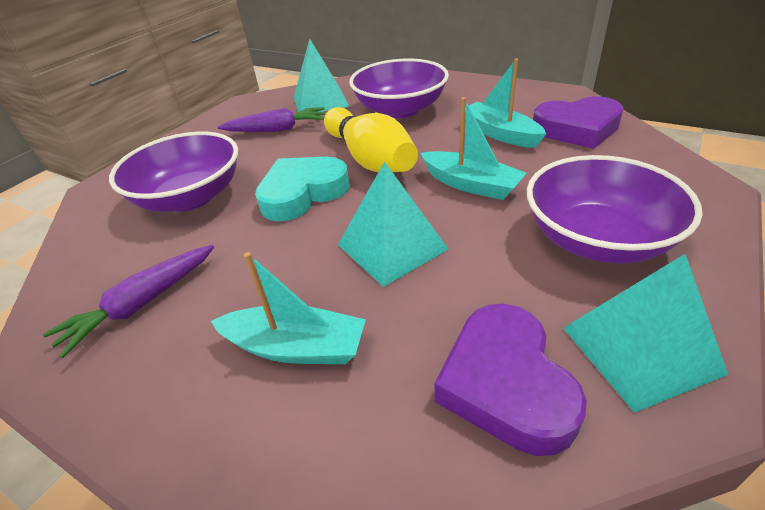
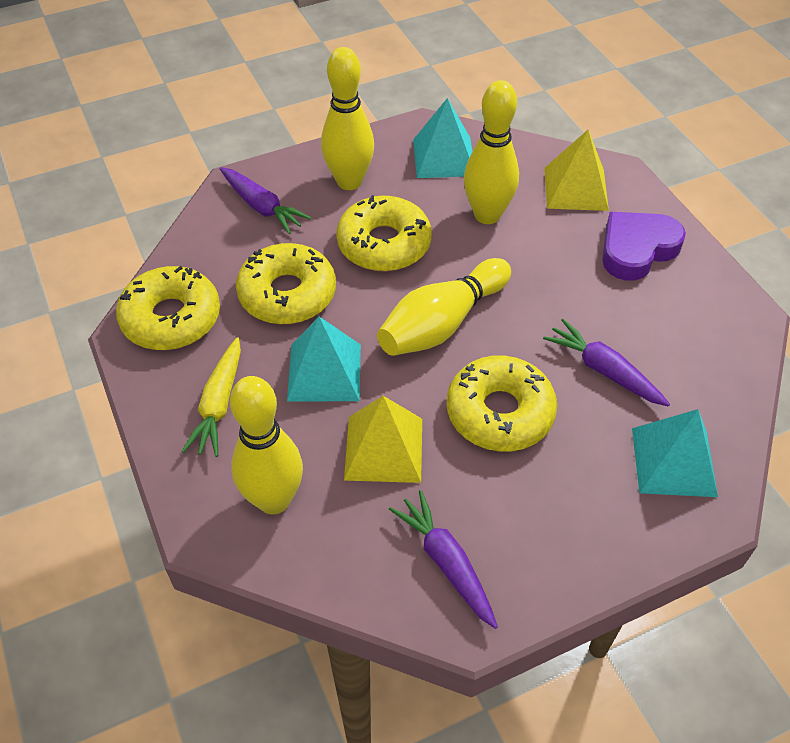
purple bowl: [109,132,238,212] [349,59,449,118] [527,155,703,264] = 3 -> none = 0
purple carrot: [43,245,214,358] [218,107,325,132] = 2 -> [220,167,311,234] [389,490,498,629] [543,319,670,406] = 3
purple heart: [435,303,587,456] [533,96,624,149] = 2 -> [602,212,686,281] = 1
turquoise boat: [211,252,366,364] [420,97,527,200] [460,58,546,148] = 3 -> none = 0
turquoise heart: [255,156,350,221] = 1 -> none = 0
yellow bowling pin: [324,107,418,172] = 1 -> [230,376,303,515] [321,47,374,190] [377,258,511,356] [464,80,519,224] = 4
yellow carrot: none = 0 -> [181,337,241,457] = 1
yellow donut: none = 0 -> [116,266,220,350] [236,243,336,324] [336,195,432,271] [447,356,557,452] = 4
yellow pyramid: none = 0 -> [344,396,422,483] [545,130,609,211] = 2

